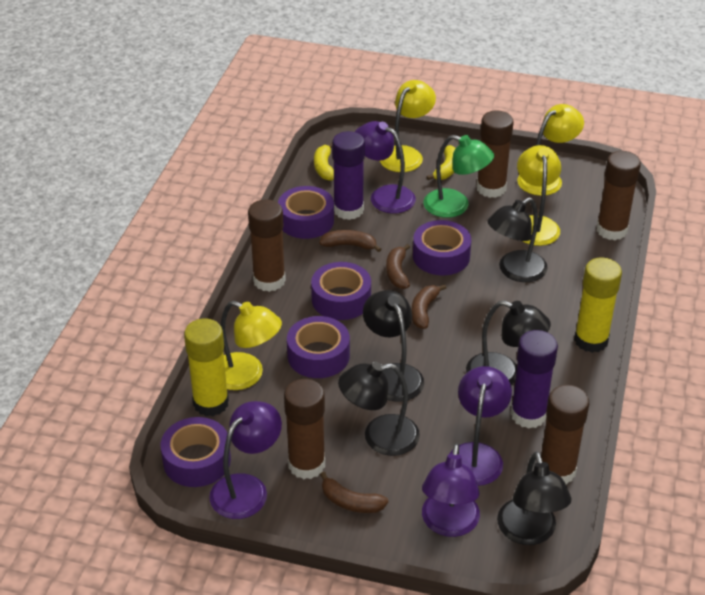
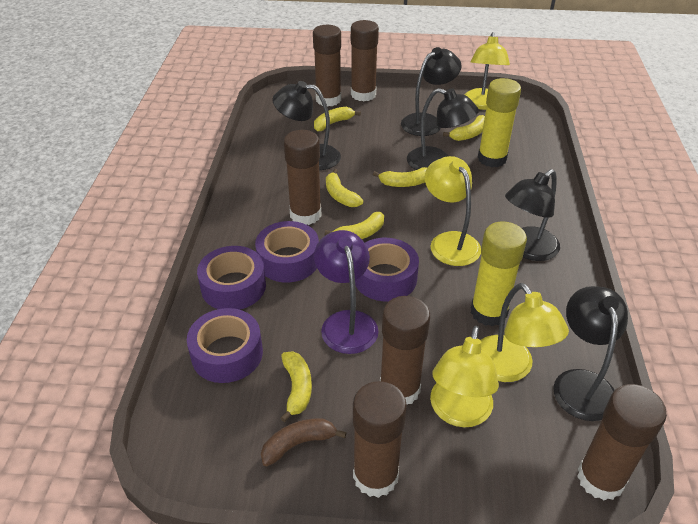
brown banana: [319,230,381,252] [320,472,388,513] [386,244,410,289] [412,284,446,329] = 4 -> [261,419,347,466] = 1
brown glue stick: [248,199,286,292] [284,379,325,479] [477,110,514,198] [541,385,589,485] [597,151,641,240] = 5 -> [284,130,322,225] [313,25,341,107] [351,20,379,101] [353,381,407,498] [380,296,430,404] [577,384,667,501] = 6
green lamp: [423,135,494,218] = 1 -> none = 0
purple glue stick: [332,131,365,220] [511,330,558,428] = 2 -> none = 0
purple lamp: [209,401,282,519] [355,121,416,213] [422,443,480,537] [449,366,512,486] = 4 -> [314,230,378,354] = 1
purple tape: [161,417,231,487] [278,186,334,239] [287,316,350,378] [311,262,371,320] [413,220,471,275] = 5 -> [187,308,263,383] [197,246,266,310] [255,221,319,282] [355,238,419,301] = 4
yellow banana: [314,143,334,181] [427,145,456,180] = 2 -> [281,351,312,422] [314,107,361,131] [325,212,384,239] [326,169,363,207] [373,167,427,187] [443,115,485,141] = 6

